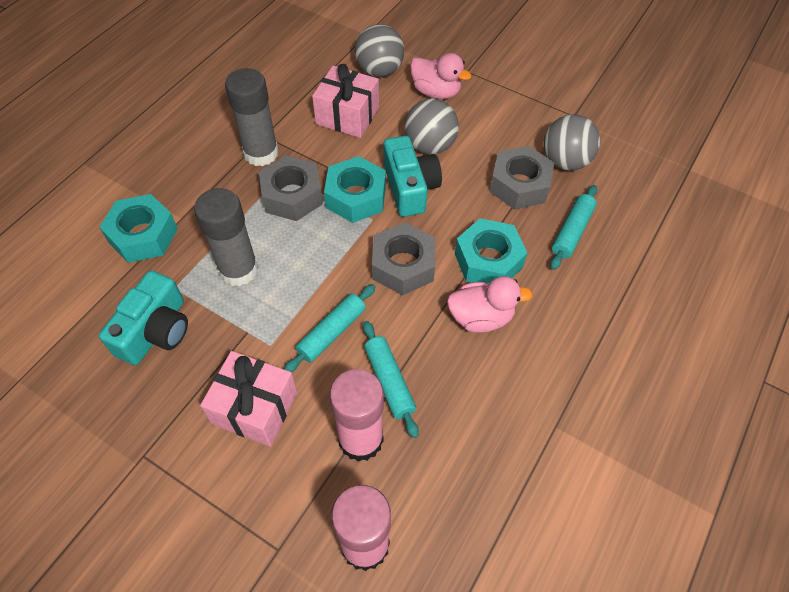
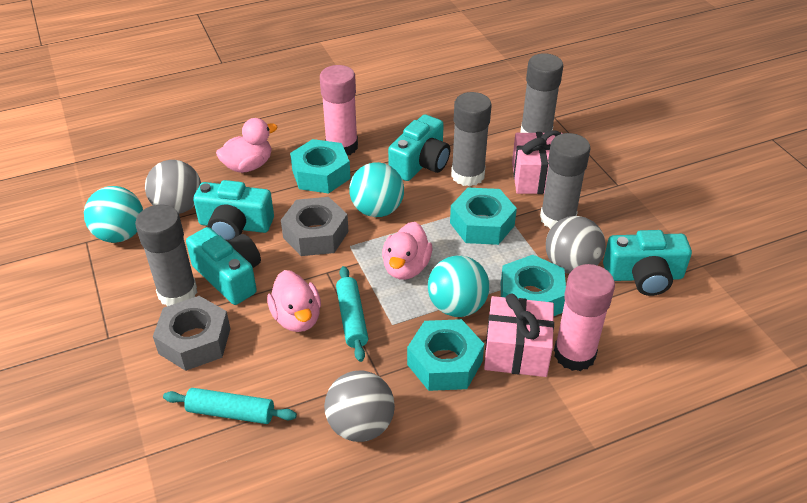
grey glue stick: [194,188,259,286] [225,68,279,166] = 2 -> [135,205,197,306] [451,92,491,186] [520,53,563,133] [540,133,591,229] = 4
grey nut: [259,155,323,221] [372,222,435,295] [489,146,554,210] = 3 -> [153,296,230,371] [281,197,349,256] = 2
pink duck: [410,53,472,99] [447,276,533,333] = 2 -> [216,118,278,173] [267,270,321,332] [382,222,432,280] = 3
turquoise ball: none = 0 -> [84,186,143,243] [349,162,404,217] [428,255,490,317] = 3
turquoise camera: [99,271,188,365] [384,136,442,217] = 2 -> [186,227,261,305] [193,180,274,242] [388,114,450,181] [603,230,692,296] = 4
turquoise nut: [99,194,178,263] [324,156,386,223] [455,218,527,283] = 3 -> [290,139,351,193] [407,319,484,391] [450,188,517,245] [501,255,566,316] = 4
turquoise rolling pin: [284,284,375,372] [363,321,419,438] [550,185,597,270] = 3 -> [163,388,297,424] [336,266,368,362] = 2

